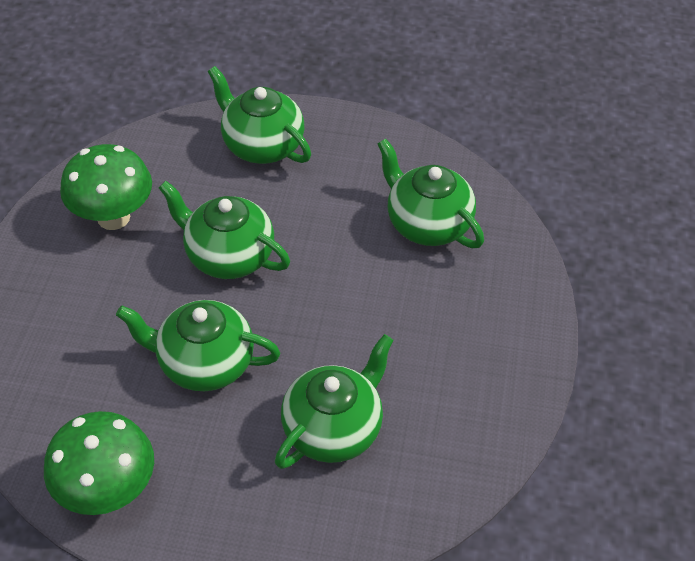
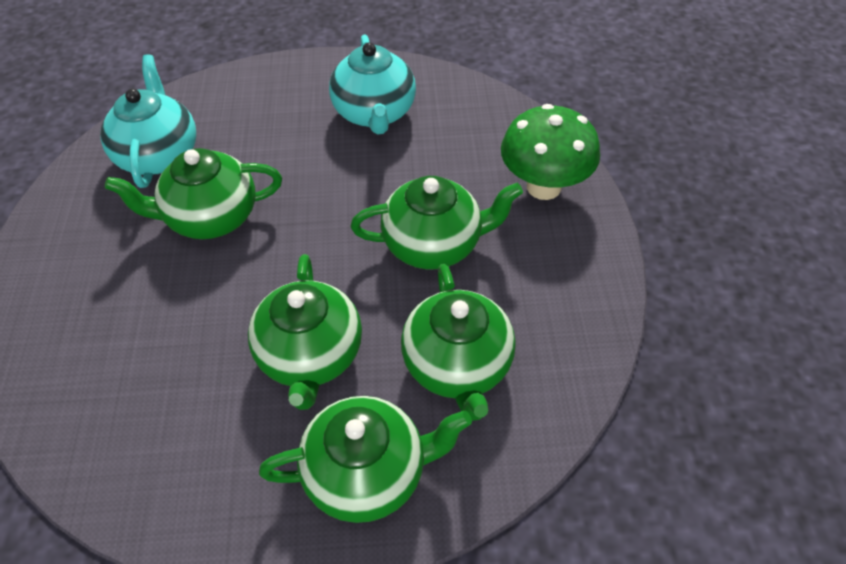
green mushroom: [44,411,154,515] [60,144,152,230] = 2 -> [501,104,600,200] = 1
turquoise teapot: none = 0 -> [100,54,196,188] [329,34,416,135] = 2

